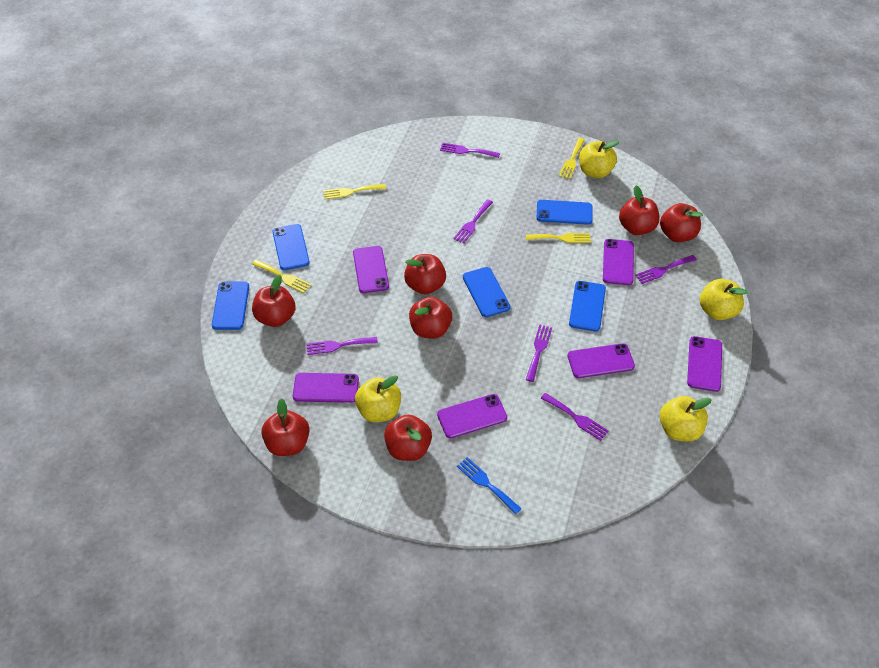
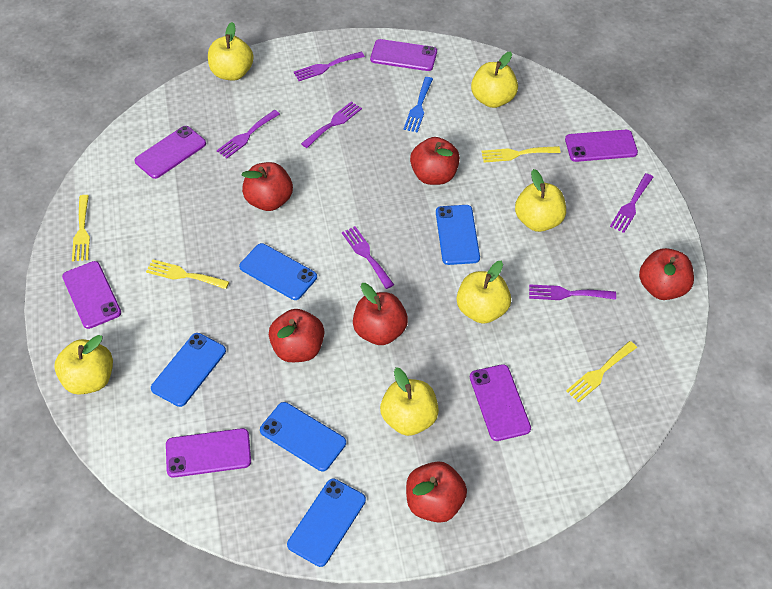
red apple: [252,275,295,327] [261,399,310,456] [384,415,432,461] [404,254,446,295] [409,297,452,339] [619,186,659,235] [660,203,703,242] = 7 -> [242,162,293,211] [269,309,324,362] [353,283,408,345] [406,461,467,523] [410,137,460,185] [639,248,694,300] = 6
yellow apple: [355,375,401,422] [579,141,619,178] [660,396,712,441] [700,279,748,320] = 4 -> [54,335,113,395] [208,22,254,81] [380,367,439,436] [457,261,511,324] [471,52,518,108] [515,169,566,232] = 6

